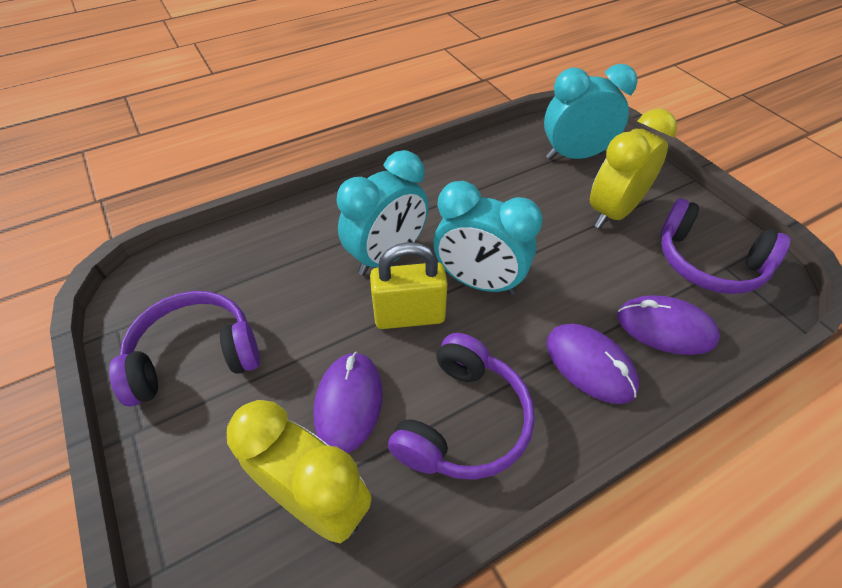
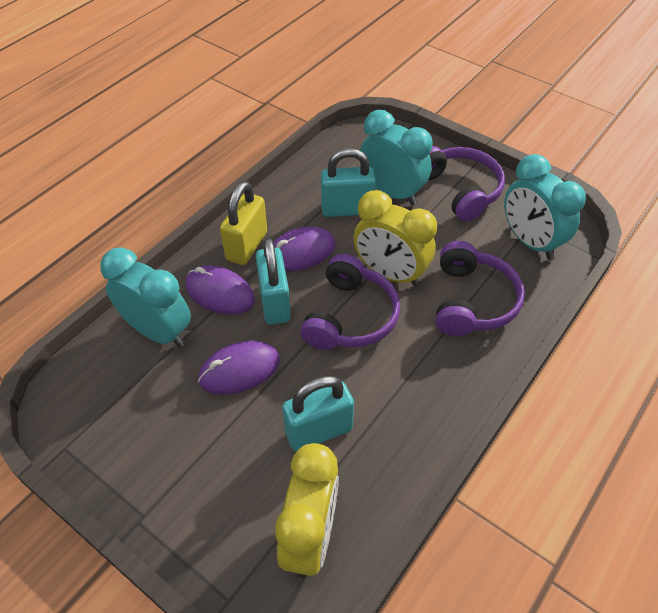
turquoise padlock: none = 0 -> [256,237,291,325] [282,376,354,452] [321,148,376,217] = 3

